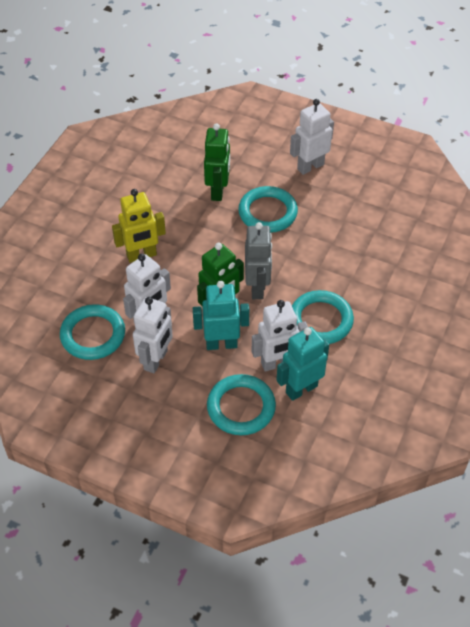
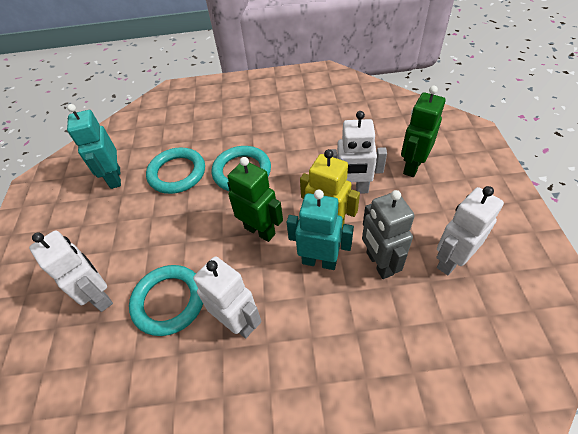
turquoise ring: [60,304,125,360] [207,374,276,435] [238,186,298,233] [292,290,354,344] = 4 -> [129,265,203,336] [146,147,205,194] [212,146,271,191] = 3

